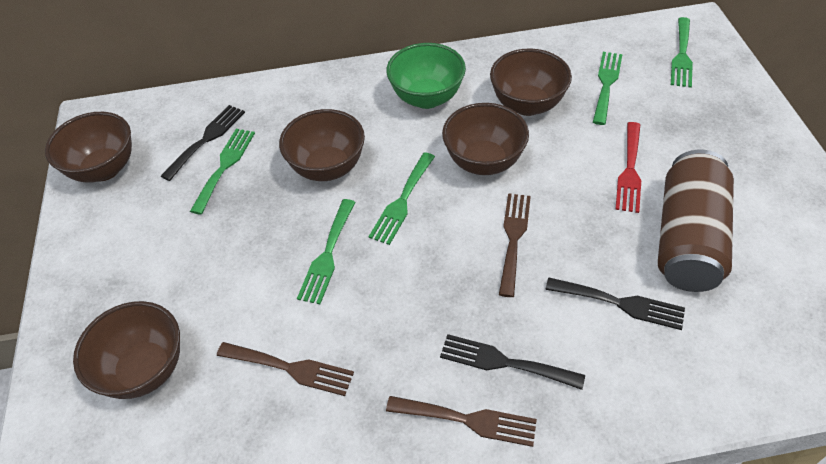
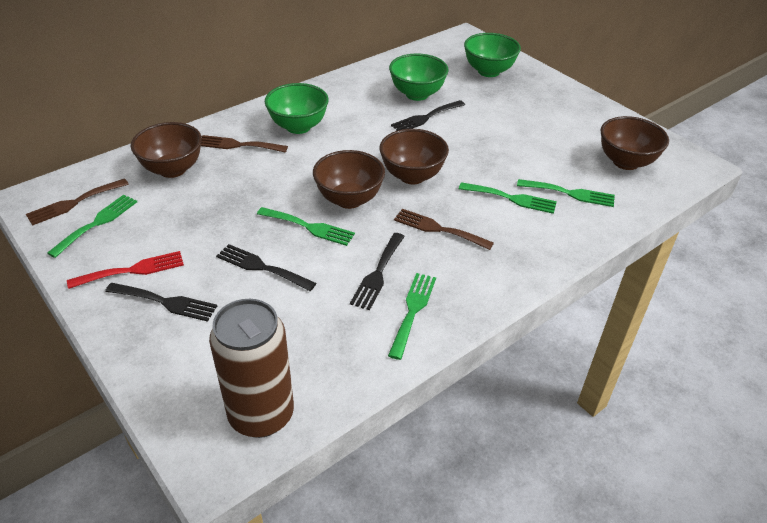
black fork: [161,105,245,181] [440,334,585,390] [545,278,685,330] = 3 -> [105,283,217,322] [216,244,316,291] [350,233,405,310] [391,100,465,131] = 4
brown bowl: [45,112,132,182] [73,301,180,399] [279,109,365,181] [442,103,529,175] [490,48,572,116] = 5 -> [131,122,202,178] [313,150,385,209] [380,129,449,184] [601,116,669,170] = 4
green bowl: [386,43,466,109] = 1 -> [265,83,329,134] [389,53,449,101] [464,33,521,77] = 3

